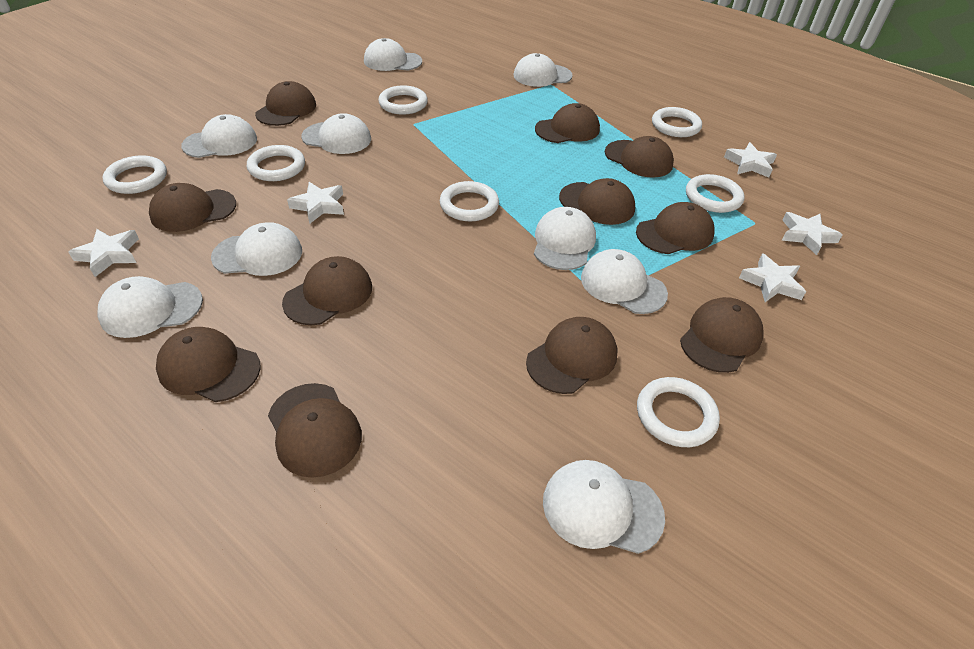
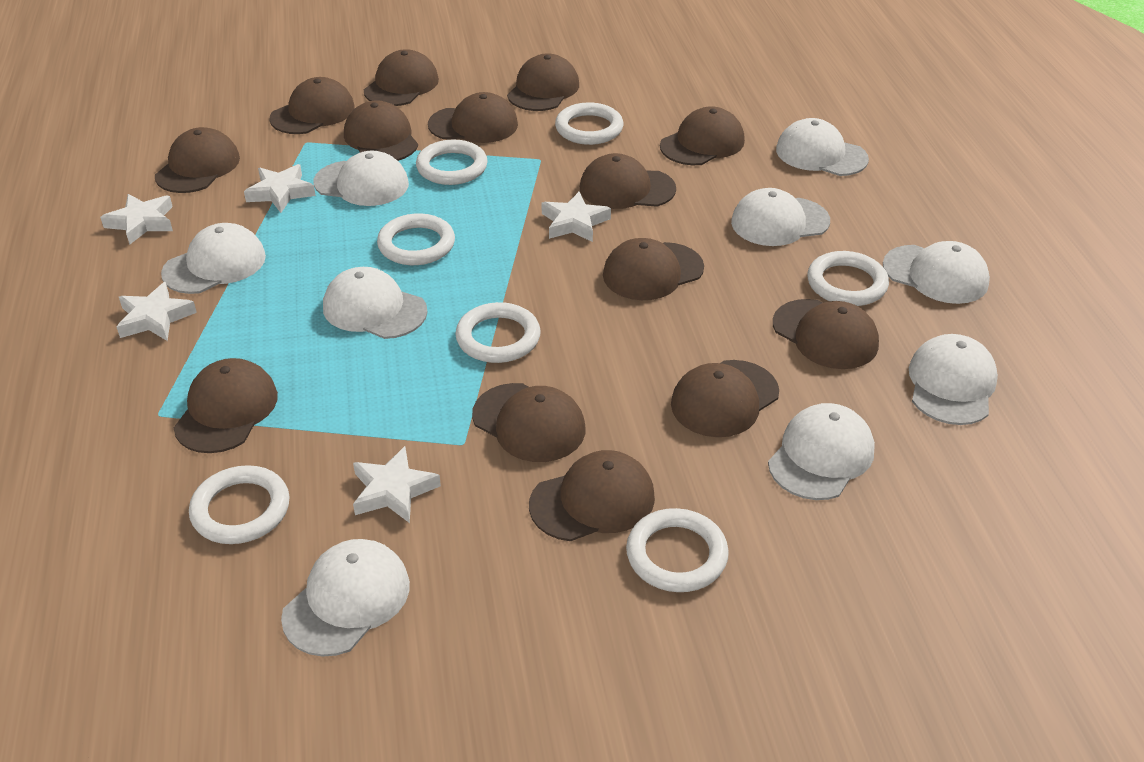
brown cap: [149,183,236,232] [156,327,261,402] [255,81,316,126] [268,383,362,478] [282,256,372,325] [526,317,618,394] [535,103,600,143] [559,178,635,225] [605,136,674,178] [636,202,715,254] [680,297,764,373] = 11 -> [155,127,240,193] [174,358,278,453] [269,77,355,134] [344,100,418,161] [364,49,439,106] [428,92,518,143] [472,383,585,462] [507,53,579,111] [529,450,655,541] [580,153,676,209] [603,238,704,300] [660,106,745,165] [671,360,779,437] [773,299,879,369] = 14

